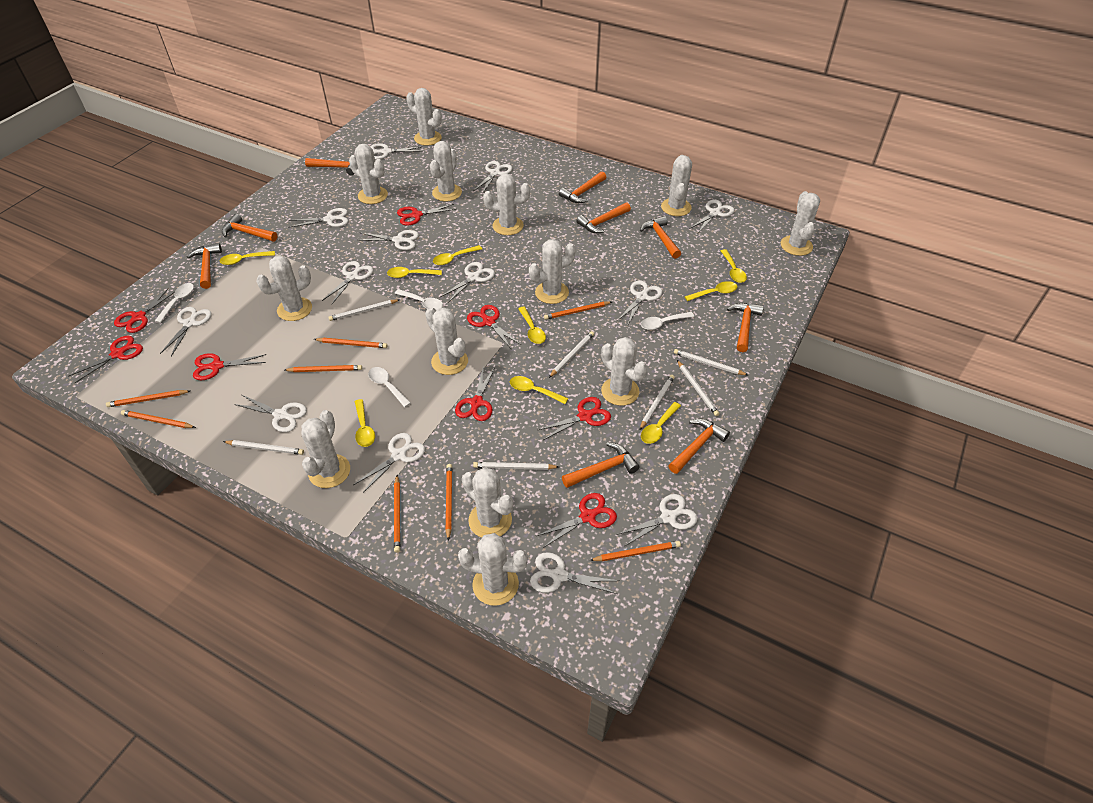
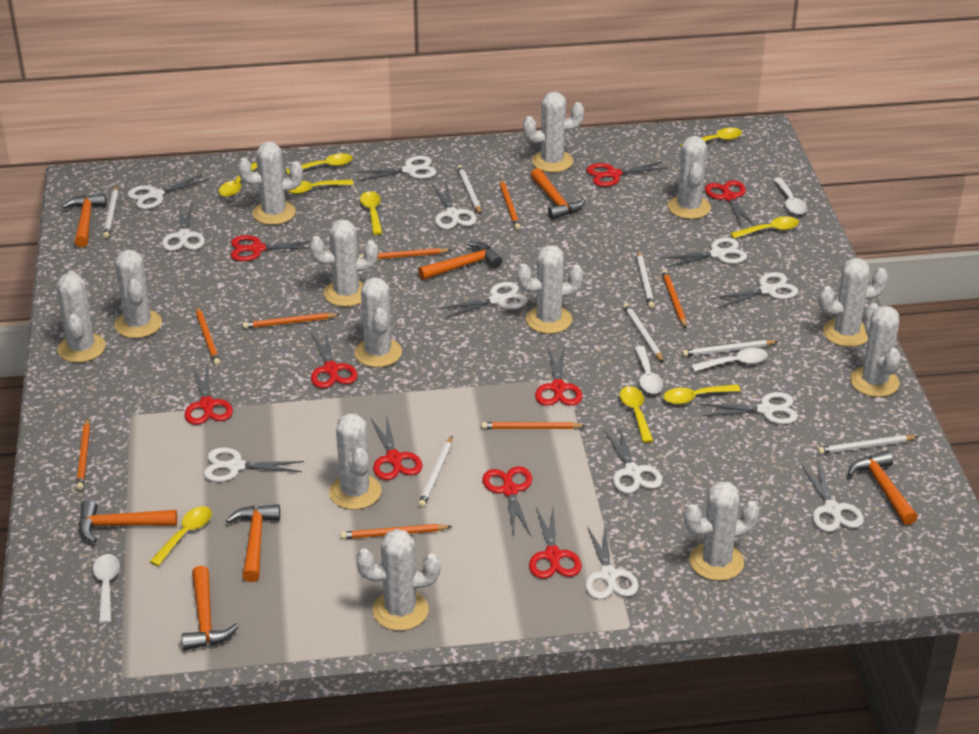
orange hammer: [187,243,222,289] [222,214,277,241] [305,155,354,175] [559,172,606,203] [562,442,640,488] [576,203,631,233] [640,216,681,259] [668,418,730,474] [727,303,764,352] = 9 -> [62,193,107,247] [79,500,177,543] [182,566,239,651] [226,504,280,582] [418,241,502,280] [530,168,585,220] [848,451,918,525] = 7
red scissors: [68,336,143,383] [114,288,175,333] [193,353,267,380] [397,204,456,225] [455,365,495,421] [467,305,521,348] [536,493,617,548] [538,397,611,440] = 8 -> [184,364,233,425] [231,235,310,261] [311,330,358,388] [370,415,423,480] [482,466,532,537] [529,507,582,579] [535,348,582,406] [586,161,668,187] [705,180,755,228] = 9
white scissors: [160,307,212,356] [234,395,307,432] [288,208,348,228] [322,261,373,304] [353,433,425,493] [359,230,419,250] [370,143,423,160] [440,262,495,302] [474,161,512,194] [530,552,619,594] [616,494,698,546] [617,280,662,326] [689,200,734,233] = 13 -> [127,174,209,209] [162,203,205,251] [203,447,304,482] [355,156,436,181] [432,182,477,229] [439,282,528,318] [585,523,639,600] [603,426,662,494] [661,238,747,267] [701,392,798,424] [712,272,798,308] [801,461,864,532] = 12

